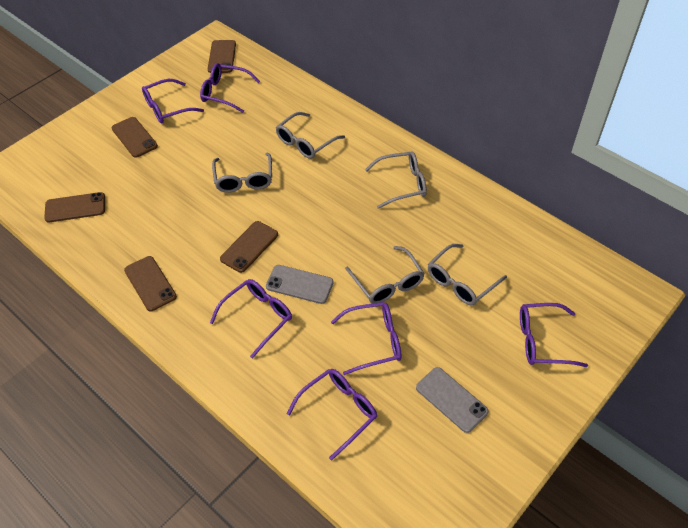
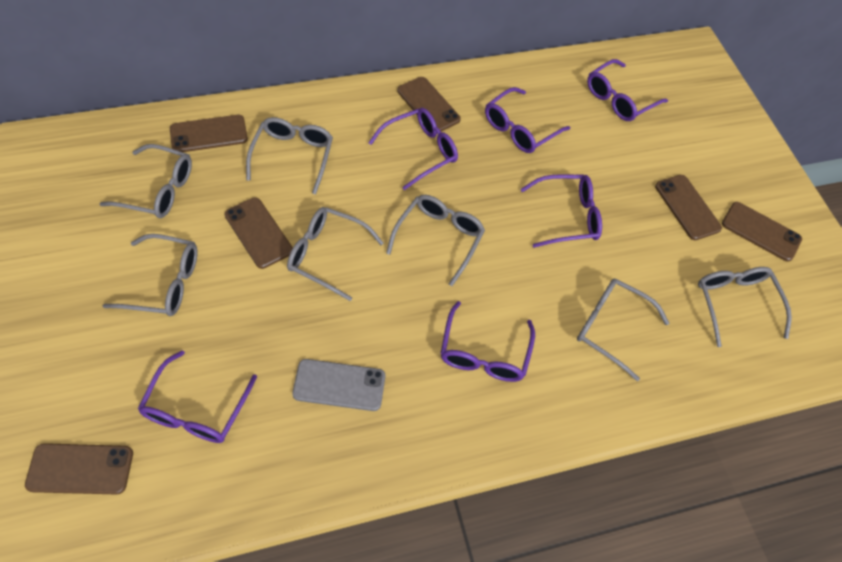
brown phone: [44,192,105,222] [112,117,158,158] [124,256,177,311] [208,40,236,73] [220,221,278,273] = 5 -> [25,443,133,494] [170,115,248,152] [224,197,293,269] [397,77,461,131] [655,175,722,240] [722,202,802,262] = 6
grey glasses: [212,153,272,193] [276,112,345,159] [345,246,425,304] [365,151,427,209] [428,244,507,306] = 5 -> [100,144,192,218] [103,234,198,316] [246,117,333,194] [287,207,383,301] [386,195,485,286] [577,279,669,381] [698,267,792,347] = 7
grey phone: [266,265,334,304] [416,367,489,433] = 2 -> [292,359,385,411] = 1

